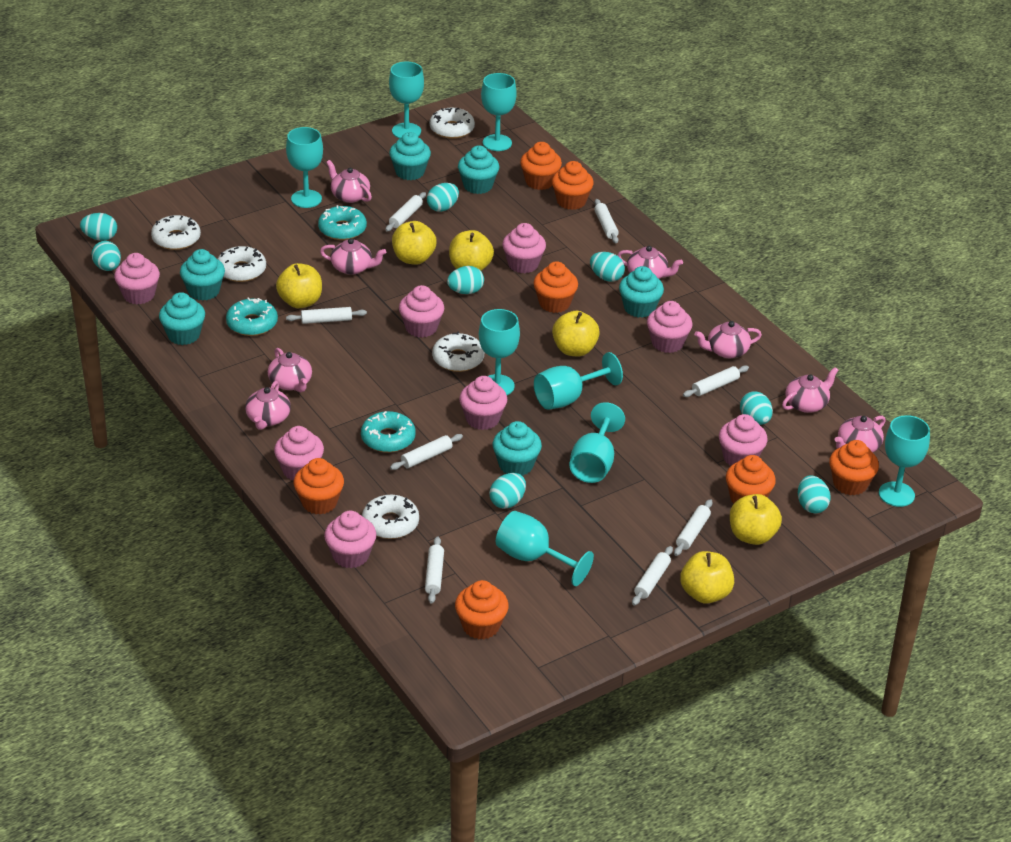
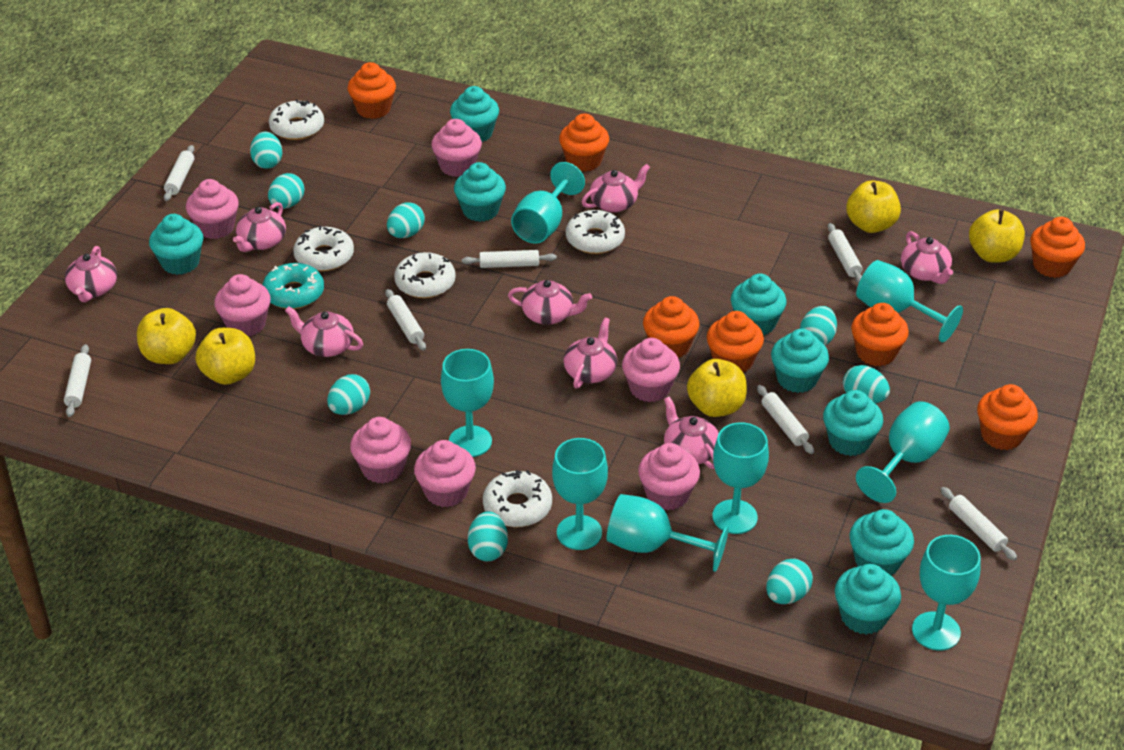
pink cupcake: [114,253,160,304] [274,426,324,480] [324,511,376,568] [399,285,444,338] [459,376,507,430] [502,223,546,273] [647,301,693,353] [719,414,767,466] = 8 -> [186,179,239,239] [214,274,271,336] [350,417,411,484] [414,440,476,507] [431,119,482,177] [622,338,680,402] [638,443,700,510] = 7
turquoise cupcake: [159,292,205,345] [180,249,225,301] [389,132,431,180] [458,145,499,194] [493,421,542,476] [619,266,664,318] = 6 -> [149,214,203,275] [450,86,499,142] [454,162,506,222] [731,274,787,336] [771,329,829,393] [823,390,883,456] [835,564,901,635] [849,509,914,576] = 8
turquoise donut: [226,297,278,336] [318,205,367,240] [361,411,416,453] = 3 -> [262,263,324,309] = 1
white rolling pin: [286,307,367,324] [385,192,426,231] [390,434,463,470] [425,537,444,604] [594,199,619,243] [632,546,673,605] [674,499,712,556] [683,365,749,397] = 8 -> [64,344,91,417] [164,145,195,201] [385,289,426,351] [462,250,557,268] [757,385,814,454] [827,223,863,283] [941,487,1017,561] = 7
yellow apple: [276,263,322,308] [392,221,437,265] [449,230,494,271] [552,311,600,356] [680,551,734,604] [730,494,782,545] = 6 -> [137,308,196,364] [196,328,255,385] [687,359,747,417] [846,180,901,233] [969,209,1025,263] = 5

